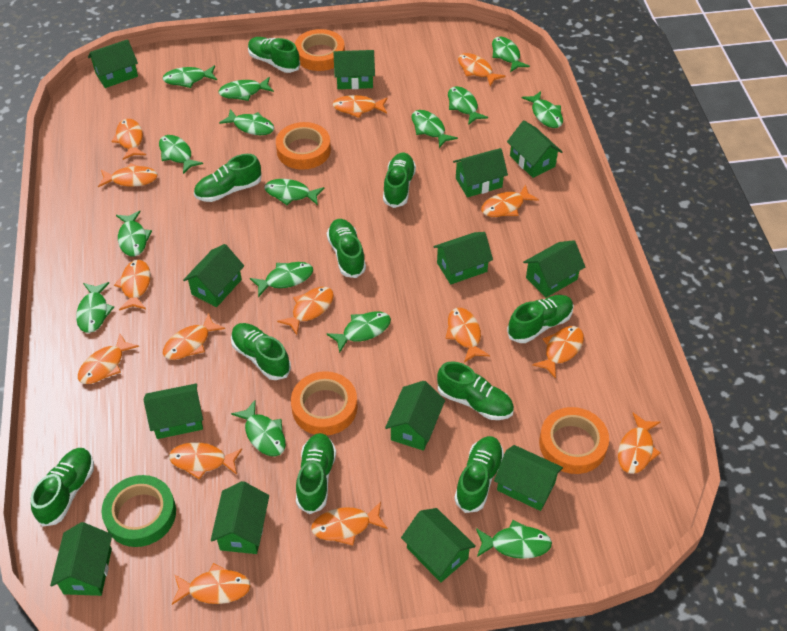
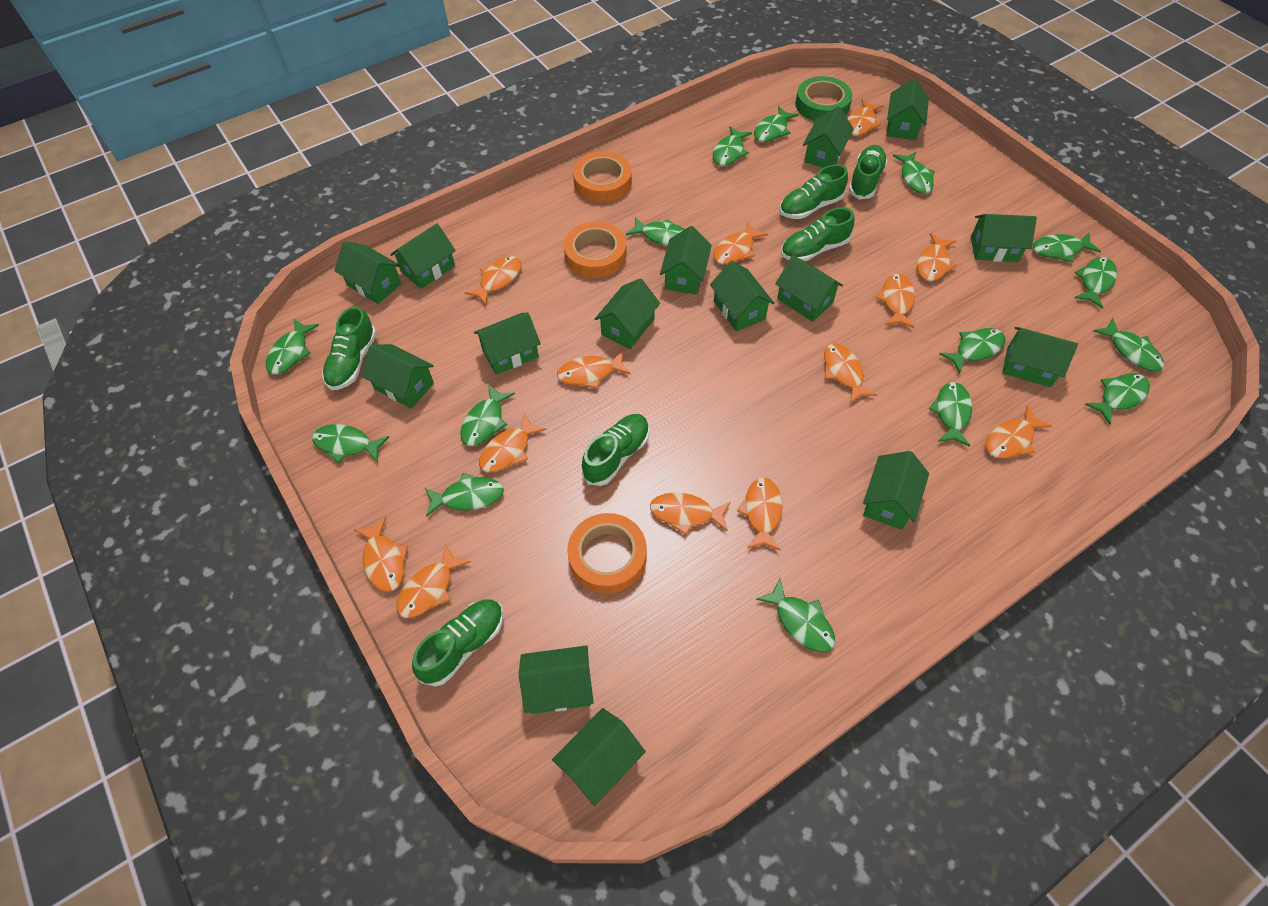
green house: [50,522,112,596] [88,39,138,88] [144,383,203,439] [183,244,244,307] [211,481,269,554] [333,50,375,89] [385,381,445,451] [401,508,476,582] [434,232,493,285] [453,148,508,197] [494,445,563,511] [507,121,562,178] [523,240,585,298] = 13 -> [334,241,401,304] [361,344,434,409] [390,223,456,289] [474,312,541,375] [519,645,594,714] [552,708,646,806] [595,278,660,349] [660,226,712,295] [710,261,774,331] [775,256,843,322] [803,107,854,168] [863,451,929,530] [887,78,929,140] [971,214,1037,262] [1002,327,1078,387] = 15
green shoe: [31,448,94,527] [194,154,261,202] [231,323,291,380] [248,37,300,73] [296,433,336,514] [327,219,366,278] [383,152,416,208] [437,361,514,420] [454,436,504,513] [507,295,574,343] = 10 -> [322,306,377,390] [412,599,504,687] [581,414,650,486] [779,164,848,219] [781,207,855,261] [848,145,887,199] = 6
orange fish: [78,334,139,384] [98,163,158,187] [111,119,146,160] [114,260,150,311] [163,313,225,360] [169,443,242,480] [172,563,251,605] [277,287,334,335] [311,502,388,545] [333,95,388,118] [446,308,490,362] [458,53,506,86] [481,184,539,217] [532,326,584,379] [618,413,660,474] = 15 -> [354,517,408,592] [396,544,471,618] [465,256,521,305] [479,413,547,473] [557,351,631,389] [650,492,731,535] [713,222,768,265] [737,477,782,551] [824,343,877,404] [847,99,884,136] [876,274,915,328] [917,233,957,281] [986,406,1052,458] = 13
orange tape: [276,122,331,170] [291,371,357,435] [295,29,345,71] [539,407,609,474] = 4 -> [564,222,627,278] [567,513,647,593] [573,151,632,203] = 3

